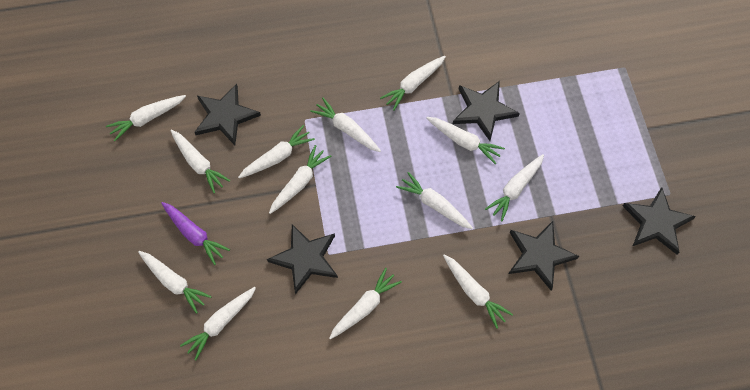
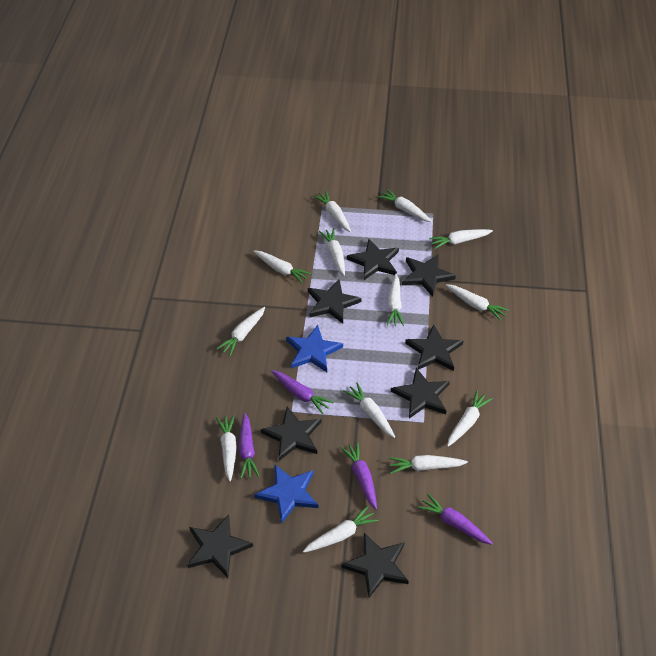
black star: [195,84,261,145] [267,224,338,295] [453,81,520,141] [509,221,579,291] [623,187,696,255] = 5 -> [187,514,253,578] [261,407,321,461] [308,280,361,324] [341,533,409,598] [347,239,399,280] [391,368,450,419] [402,254,456,297] [405,324,463,371] = 8
blue star: none = 0 -> [254,465,319,524] [286,325,343,372] = 2
purple carrot: [161,202,230,265] = 1 -> [238,413,260,479] [271,370,334,414] [340,442,377,510] [417,494,493,545] = 4

